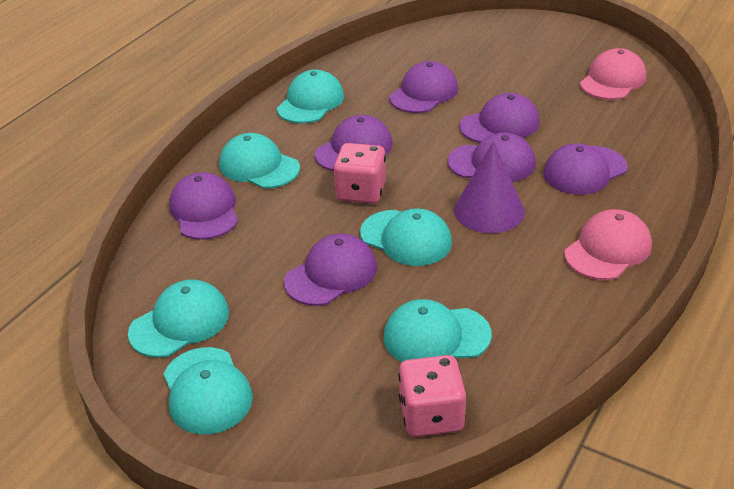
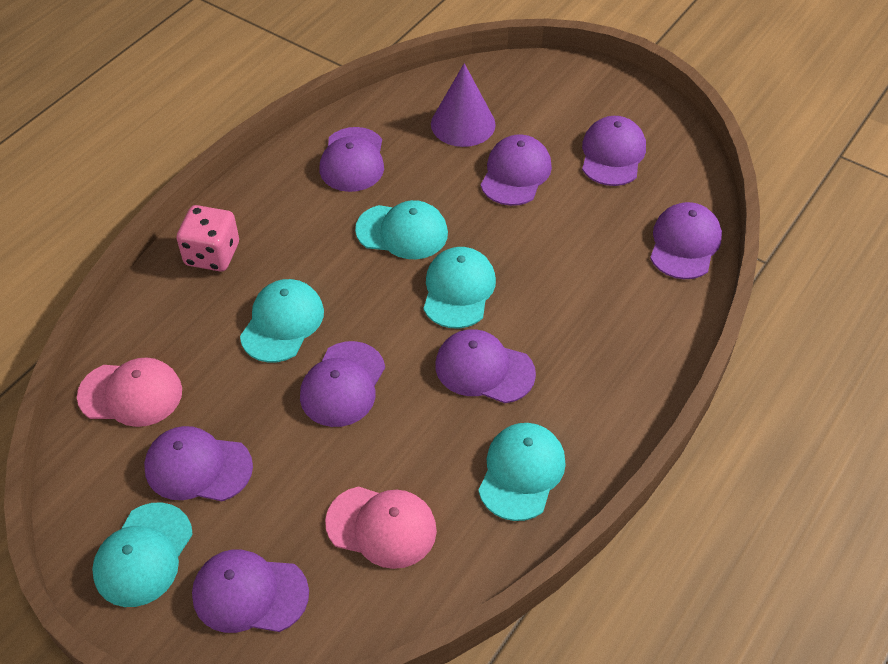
pink dice: [333,143,386,204] [398,355,466,437] = 2 -> [176,205,239,271] = 1
purple cap: [169,172,238,240] [284,233,377,306] [315,115,393,171] [389,61,458,113] [447,132,536,182] [459,93,540,143] [543,143,628,195] = 7 -> [144,426,253,501] [192,550,309,633] [300,341,385,427] [319,127,384,192] [435,329,536,403] [481,134,552,206] [582,116,646,186] [650,202,722,279] = 8
turquoise cap: [128,279,229,358] [164,347,253,434] [219,133,300,189] [277,70,344,123] [360,208,452,266] [384,299,492,362] = 6 -> [92,502,193,607] [240,279,324,363] [355,200,448,259] [423,247,496,329] [478,423,566,521] = 5

